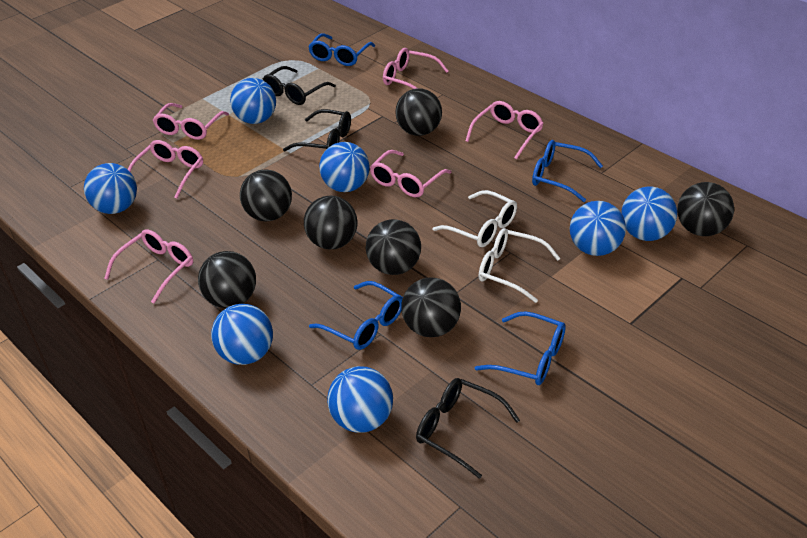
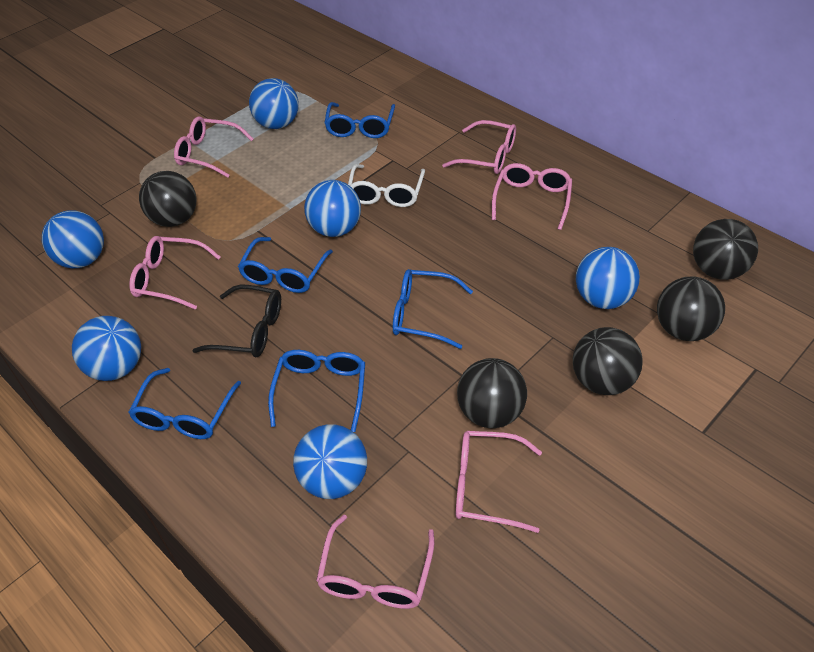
black ball: [198,251,256,308] [240,170,292,222] [304,196,358,249] [366,219,421,275] [395,88,442,136] [401,277,461,337] [677,182,734,236] = 7 -> [139,171,197,227] [457,358,527,428] [573,327,643,395] [657,276,725,341] [693,219,758,280] = 5
black glasses: [263,66,336,105] [283,109,351,152] [416,378,520,479] = 3 -> [192,285,281,357] = 1
blue ball: [84,163,137,214] [211,304,273,365] [230,78,276,124] [319,142,370,192] [327,366,393,433] [570,201,626,256] [621,187,677,241] = 7 -> [42,210,104,268] [72,316,141,381] [249,78,299,129] [293,425,367,499] [304,180,361,237] [576,247,640,309] = 6
blue glasses: [308,33,375,66] [309,281,403,350] [475,311,566,385] [532,140,603,202] = 4 -> [128,368,241,439] [238,237,333,293] [268,350,365,432] [324,102,395,138] [393,269,473,349] = 5
white glasses: [432,190,517,247] [478,228,560,303] = 2 -> [348,164,425,207] = 1

